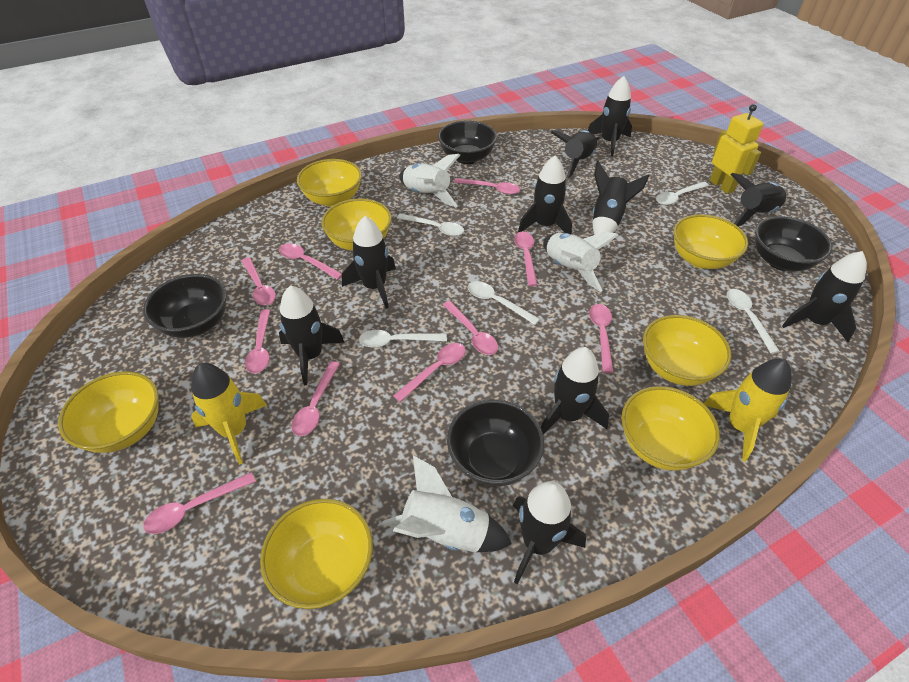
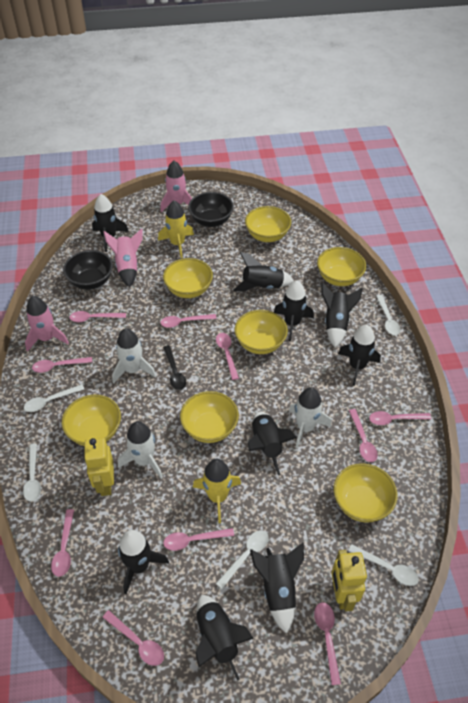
black bowl: [143,274,227,338] [438,120,497,164] [447,399,544,486] [755,216,832,271] = 4 -> [63,250,113,290] [188,192,234,227] = 2
black rocket: [279,285,345,385] [342,216,396,309] [513,481,586,584] [518,155,572,235] [541,347,609,435] [550,130,601,178] [588,76,632,156] [592,161,649,235] [730,173,787,226] [782,251,867,342] = 10 -> [92,194,129,252] [118,530,169,594] [196,595,254,681] [233,252,294,291] [248,412,297,475] [250,542,304,634] [274,281,314,341] [321,282,363,348] [338,325,381,386] = 9
black spoon: none = 0 -> [163,345,186,390] = 1
pink rocket: none = 0 -> [25,296,69,352] [103,228,143,287] [160,161,192,212] = 3
yellow robot: [709,104,763,194] = 1 -> [84,438,114,496] [331,550,367,611] = 2

